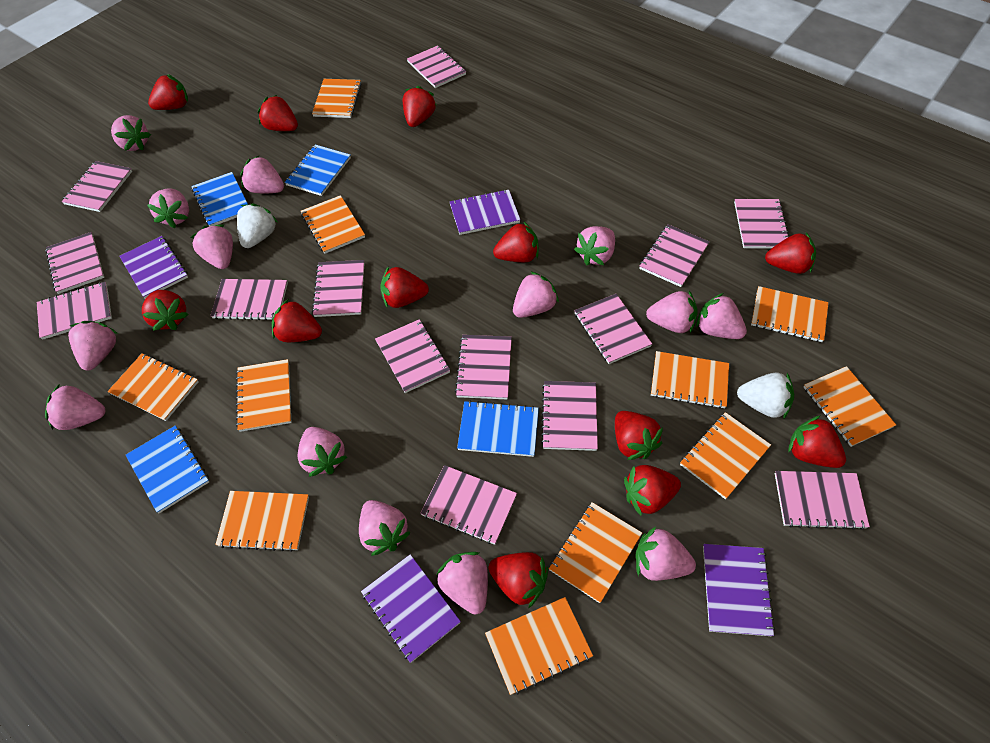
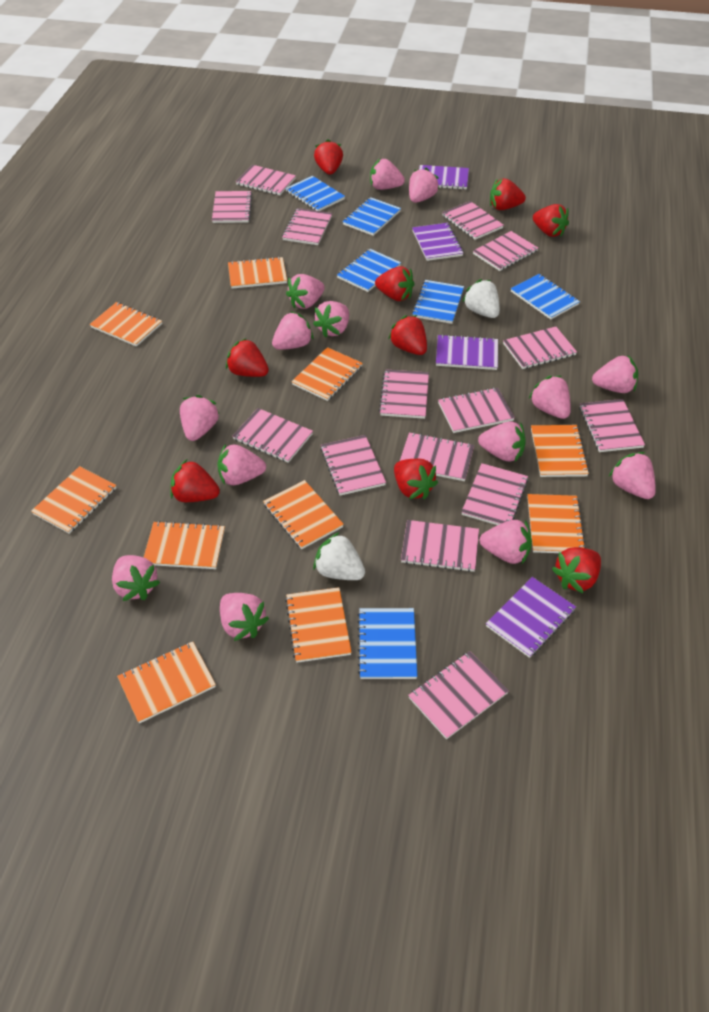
blue notebook: [126,425,209,513] [191,172,248,226] [285,144,351,196] [457,400,539,457] = 4 -> [285,176,345,211] [337,249,401,292] [343,197,401,236] [357,608,417,679] [412,280,464,324] [511,274,580,320] = 6
orange notebook: [108,353,198,421] [215,491,309,552] [236,359,291,432] [301,195,365,254] [312,79,361,118] [485,597,593,695] [549,502,642,603] [651,351,729,409] [680,412,771,499] [751,286,829,342] [804,366,896,447] = 11 -> [31,466,116,534] [89,302,162,347] [117,641,216,723] [144,521,225,569] [228,257,287,289] [263,480,344,549] [285,587,352,663] [292,347,363,401] [527,494,586,553] [531,425,589,477] = 10
pink notebook: [37,282,112,340] [45,232,104,294] [62,161,132,212] [210,279,288,320] [312,260,364,317] [375,319,450,393] [407,45,466,88] [420,465,517,545] [455,335,512,399] [541,381,598,451] [574,294,652,364] [639,224,709,287] [734,199,790,249] [775,471,870,530] = 14 -> [212,191,252,223] [232,408,313,463] [236,165,296,195] [282,208,332,245] [320,435,386,496] [379,369,429,419] [400,432,474,481] [401,520,479,572] [408,651,509,739] [438,388,515,433] [442,201,504,240] [462,463,528,525] [473,231,538,271] [503,327,577,369] [579,399,645,452] = 15
red strawberry: [142,290,189,331] [148,74,188,110] [258,95,298,131] [272,299,322,342] [380,266,429,308] [402,86,437,127] [489,552,548,608] [493,222,539,262] [615,411,663,460] [624,465,681,516] [765,233,816,274] [788,415,846,468] = 12 -> [170,459,220,502] [226,338,269,377] [314,139,343,175] [375,266,415,301] [388,315,427,355] [394,459,438,499] [490,178,526,210] [533,204,569,237] [552,547,601,593] = 9

